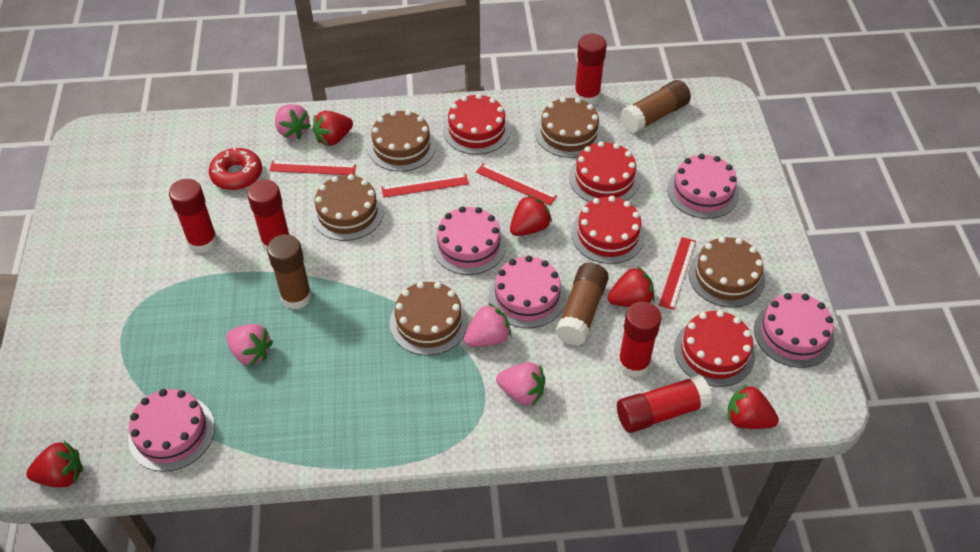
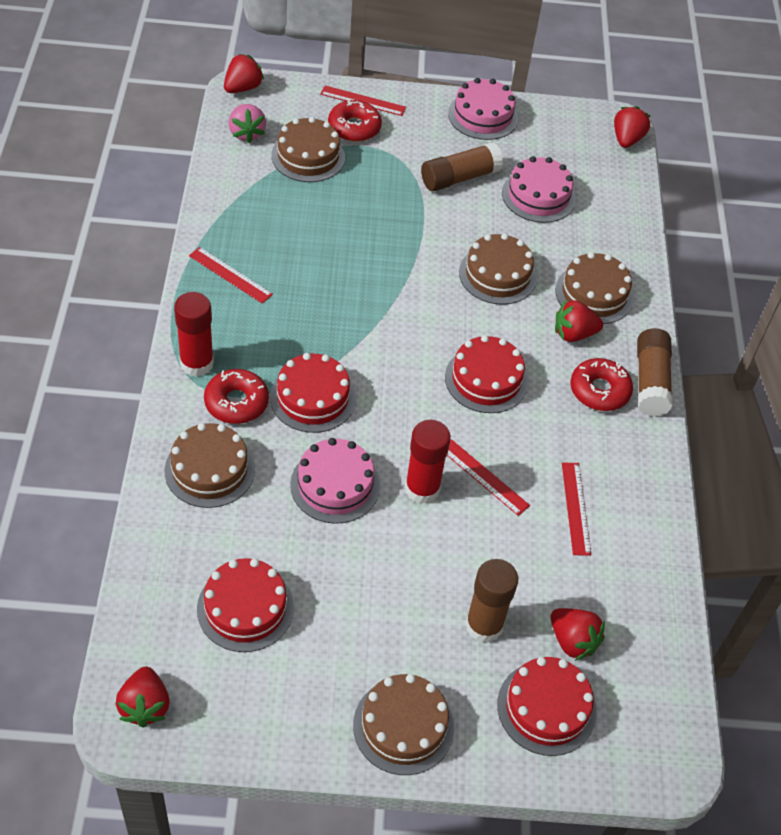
pink cake: [128,389,215,472] [432,206,506,275] [489,256,566,328] [667,154,739,219] [754,293,835,368] = 5 -> [290,438,380,524] [448,78,518,140] [502,156,576,223] = 3
pink strawberry: [226,324,273,366] [275,104,311,139] [464,303,511,347] [496,362,545,406] = 4 -> [228,104,266,144] = 1
red donut: [209,147,262,190] = 1 -> [204,369,269,424] [328,99,382,142] [570,358,633,411] = 3
red glue stick: [169,179,218,253] [247,179,290,251] [574,34,607,104] [617,375,712,433] [618,302,661,377] = 5 -> [174,292,214,377] [405,420,451,504] = 2

